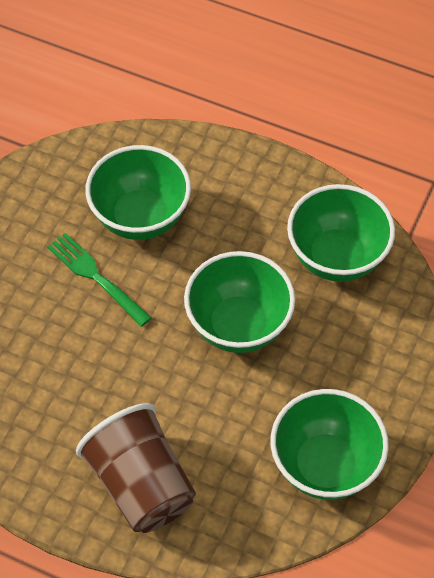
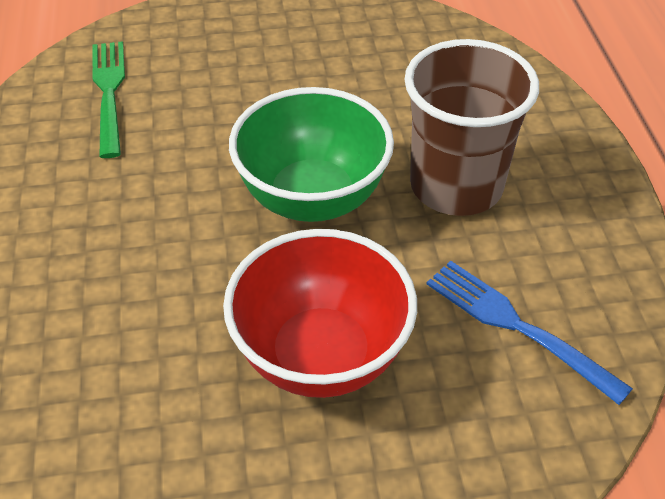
blue fork: none = 0 -> [427,261,633,405] = 1
green bowl: [85,145,191,240] [184,251,295,353] [271,389,389,500] [287,184,395,282] = 4 -> [229,87,394,222] = 1
red bowl: none = 0 -> [223,229,417,398] = 1

